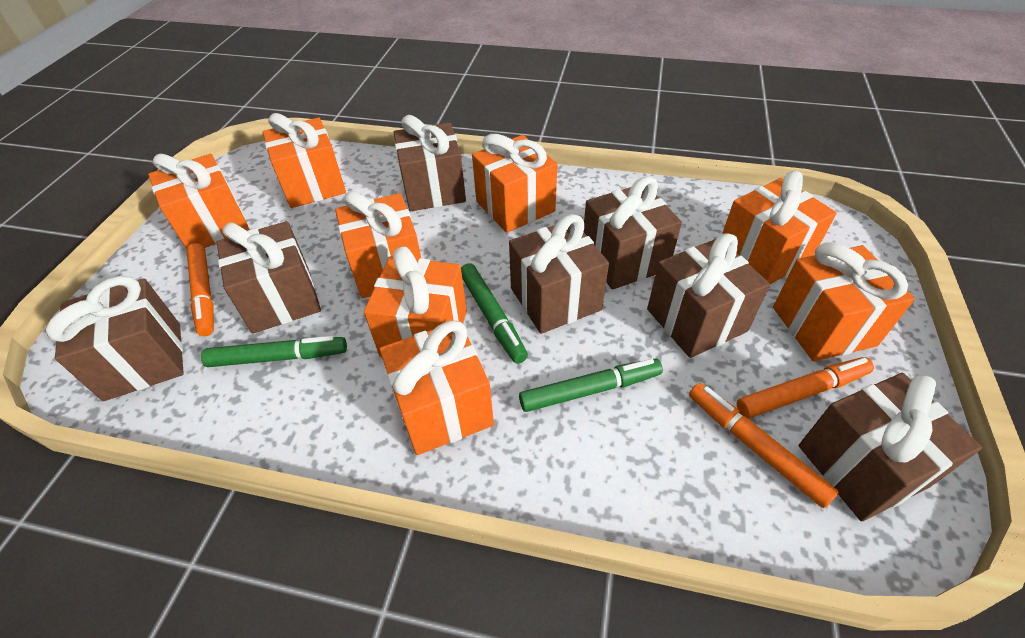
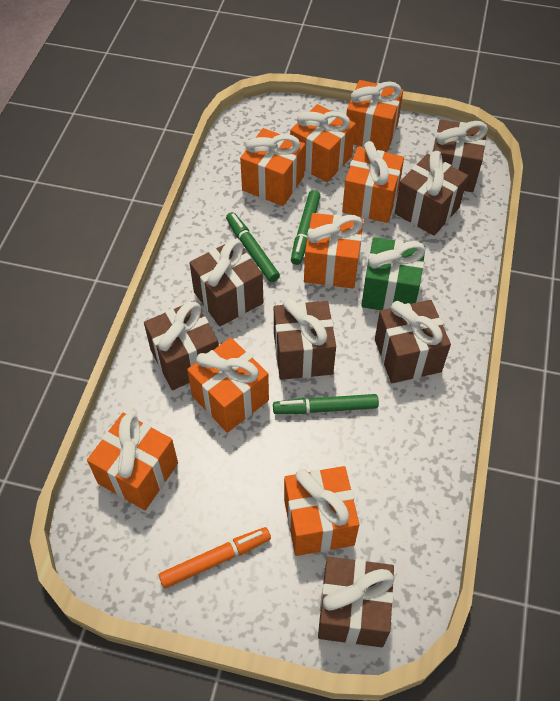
green gift: none = 0 -> [361,237,426,310] = 1
orange marker: [187,243,214,336] [689,383,839,508] [737,357,874,418] = 3 -> [159,527,271,589] = 1

